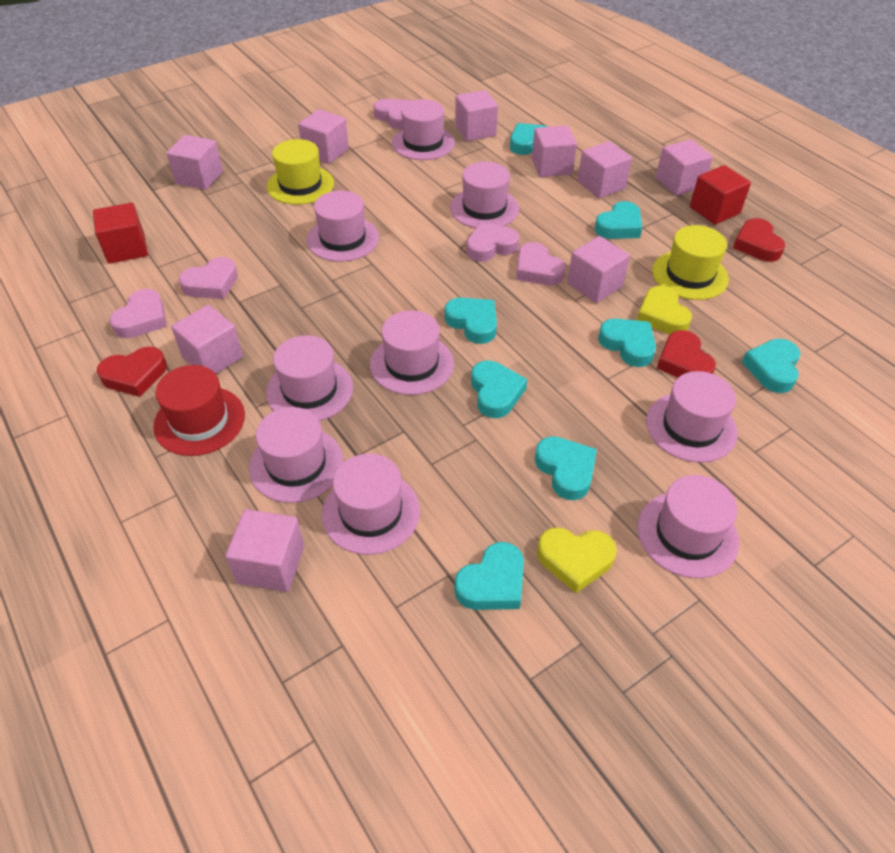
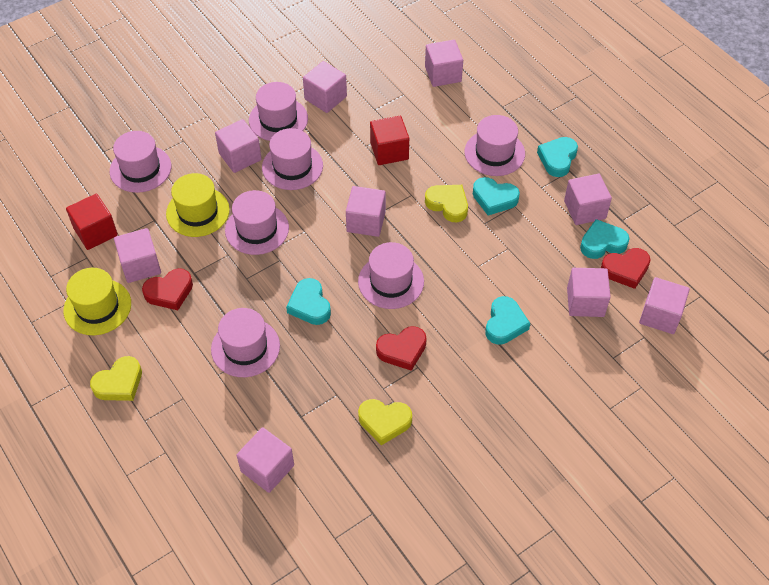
pink hat: [249,407,343,503] [266,335,353,421] [307,191,379,262] [322,454,420,555] [370,310,454,395] [392,99,455,160] [450,162,519,228] [637,475,739,578] [646,371,738,463] = 9 -> [110,131,171,193] [211,308,280,377] [225,190,289,255] [249,82,308,141] [262,128,323,190] [358,242,424,309] [464,115,525,176] = 7
pink heart: [110,289,167,338] [179,257,238,299] [373,99,411,129] [466,222,519,262] [516,242,565,285] = 5 -> none = 0
red hat: [153,365,245,456] = 1 -> none = 0
turquoise heart: [445,298,497,344] [454,542,524,610] [471,361,527,418] [510,123,548,155] [535,436,597,500] [595,201,642,239] [598,319,656,367] [742,339,800,393] = 8 -> [286,278,331,325] [473,177,520,215] [486,296,530,345] [537,137,578,177] [580,219,630,259] = 5
yellow heart: [537,527,617,593] [636,286,692,334] = 2 -> [90,356,142,401] [358,399,412,445] [425,185,468,222] = 3

